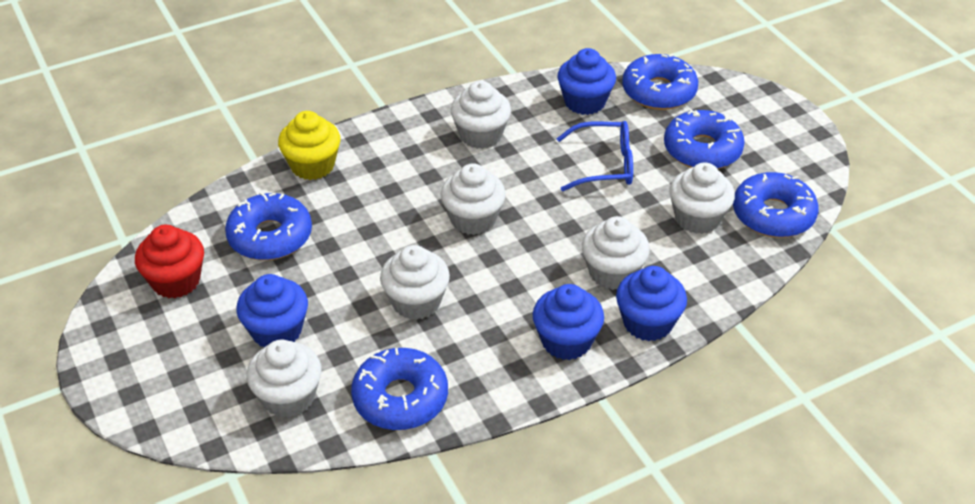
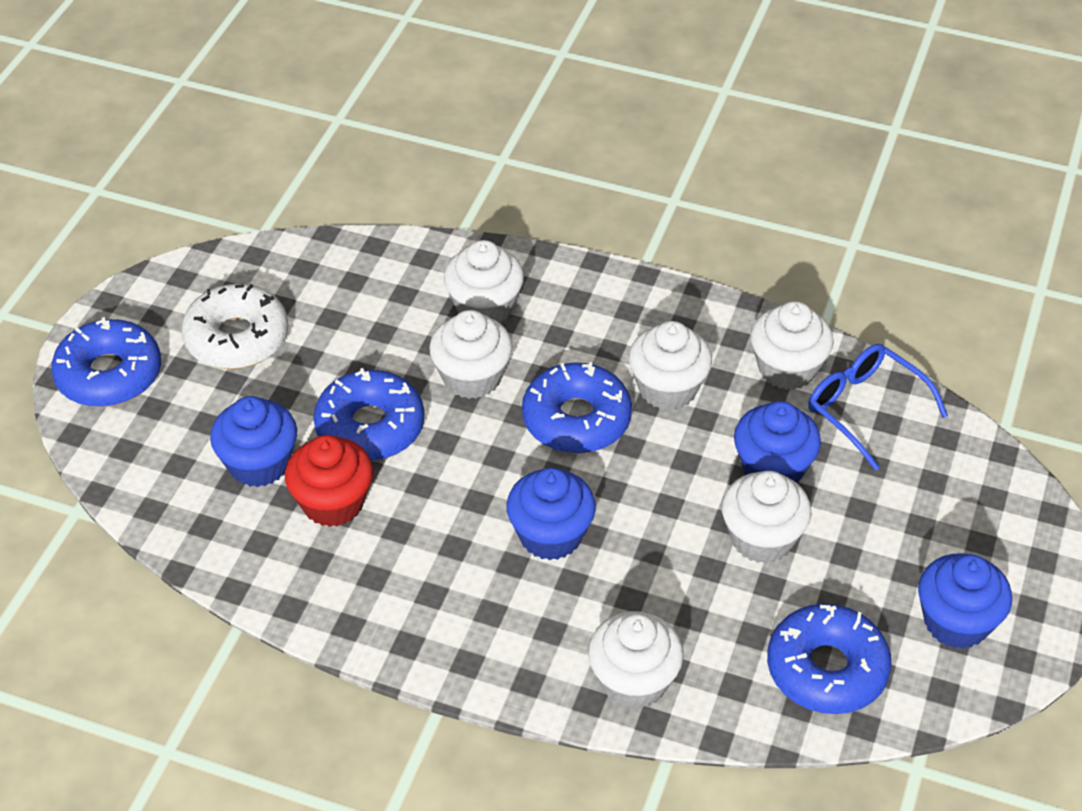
blue donut: [225,192,312,260] [351,348,448,430] [622,54,698,110] [664,109,745,169] [733,172,819,238] = 5 -> [51,317,161,407] [313,368,424,461] [522,362,632,454] [767,604,892,714] = 4
white donut: none = 0 -> [182,284,288,369] = 1
yellow cupcake: [278,111,341,180] = 1 -> none = 0

